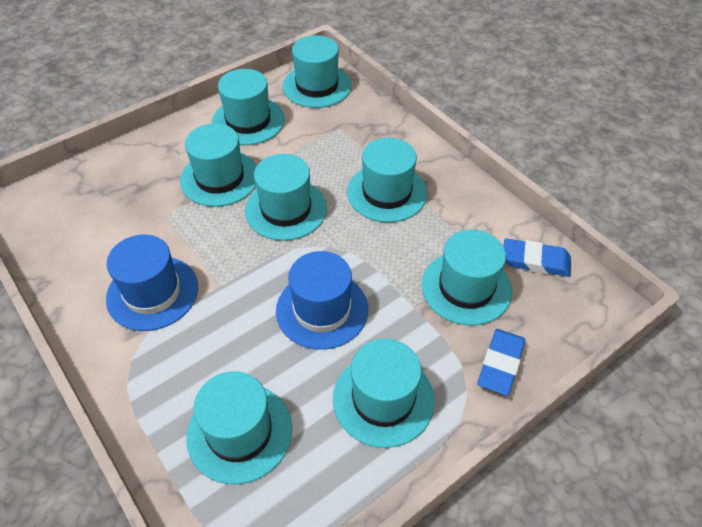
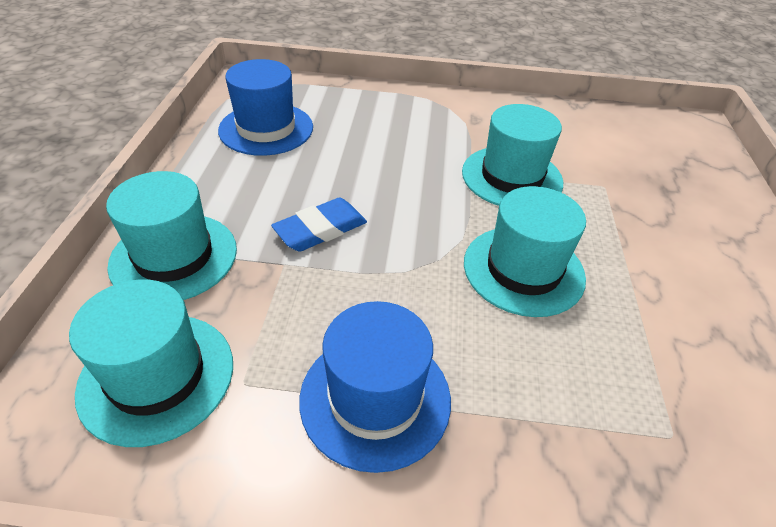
blue eraser: [477,329,525,396] [503,238,571,277] = 2 -> [271,198,367,252] = 1
turquoise hat: [180,123,257,207] [186,371,292,484] [212,69,285,145] [245,154,327,241] [283,35,352,108] [333,339,435,448] [347,138,427,223] [421,230,512,326] = 8 -> [69,279,233,447] [106,171,237,300] [462,104,563,206] [464,186,586,317] = 4

